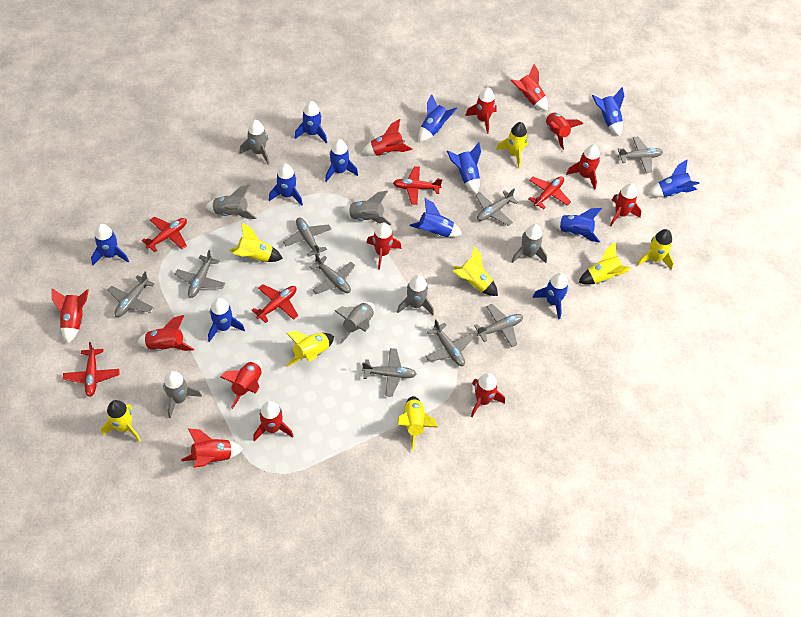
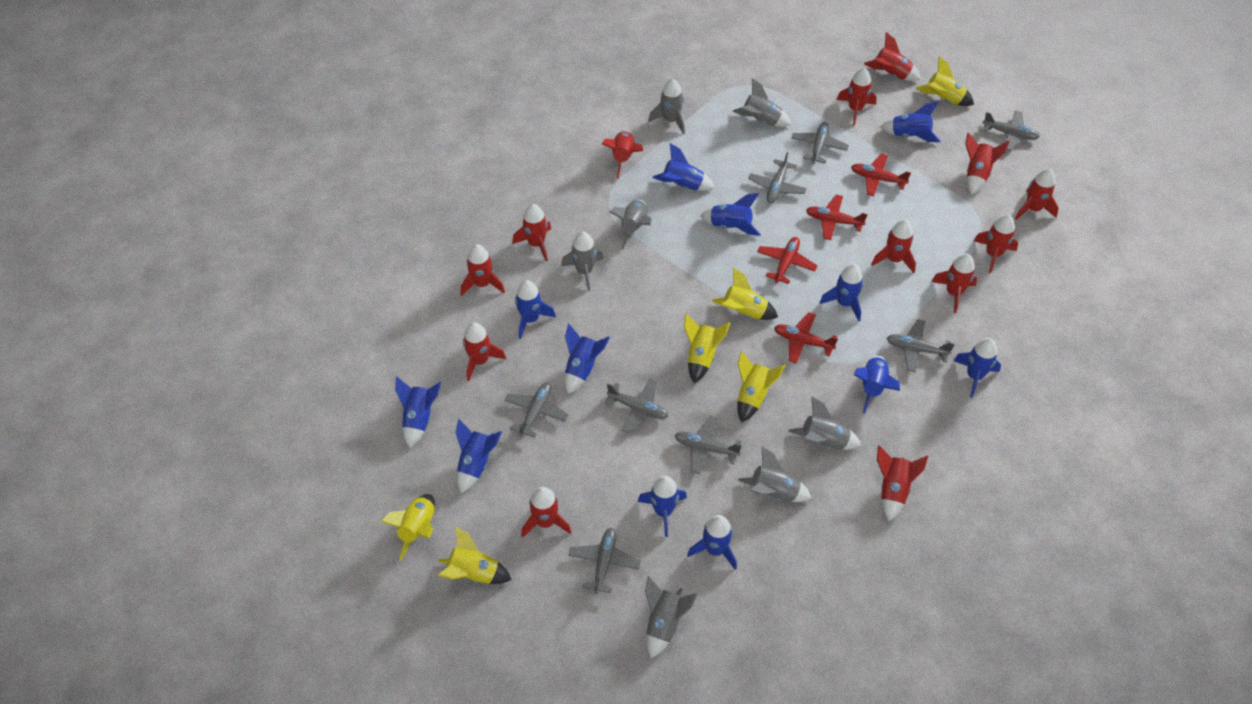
grey plane: [107,272,155,317] [175,250,225,298] [283,217,331,257] [310,254,355,294] [362,348,416,397] [426,320,474,366] [474,304,523,347] [475,189,518,226] [618,137,663,173] = 9 -> [504,382,569,438] [569,528,641,594] [604,379,668,433] [675,416,742,474] [748,152,807,203] [791,122,849,164] [887,319,955,373] [983,110,1040,151] = 8
red plane: [63,342,120,397] [142,217,187,252] [252,284,298,323] [393,166,442,205] [528,176,571,209] = 5 -> [757,237,818,284] [774,312,838,364] [806,195,868,240] [851,153,911,196] = 4
yellow rocket: [101,400,141,442] [229,222,283,262] [286,331,334,367] [397,396,438,451] [453,246,498,296] [496,122,528,169] [579,242,631,285] [637,229,674,270] = 8 -> [380,494,435,560] [438,527,512,584] [684,314,730,383] [712,267,778,320] [737,351,785,423] [916,56,974,106] = 6

